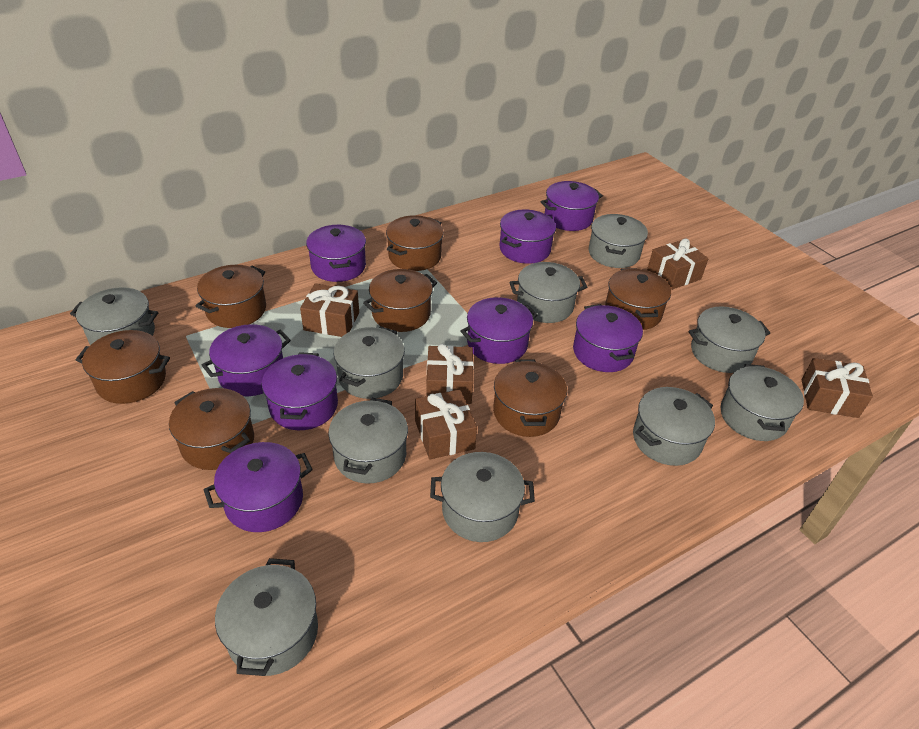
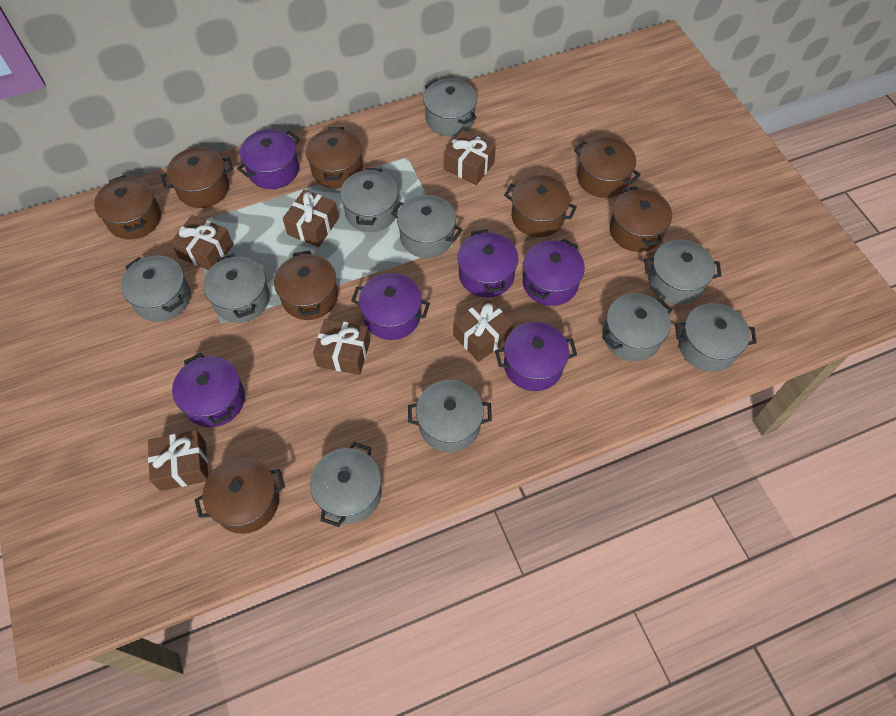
brown gift: [300,283,359,337] [415,389,477,459] [426,344,474,404] [647,239,708,290] [802,358,873,418] = 5 -> [148,430,208,491] [171,215,233,270] [283,190,339,247] [313,319,370,375] [444,130,496,185] [453,298,514,362] = 6
brown pot: [76,330,170,404] [169,388,254,470] [196,265,266,328] [363,269,437,332] [386,215,444,271] [493,360,567,437] [605,268,671,330] = 7 -> [94,175,161,240] [161,147,233,208] [194,457,285,534] [274,251,338,320] [306,127,363,189] [504,175,577,237] [574,137,641,198] [610,186,672,252] = 8
purple pot: [202,324,291,396] [204,442,312,532] [262,352,338,430] [306,225,366,282] [460,297,538,364] [499,209,556,264] [540,181,603,231] [573,304,643,372] = 8 -> [172,353,245,427] [237,129,300,189] [351,273,430,340] [457,229,518,298] [495,322,577,391] [523,239,585,306] = 6

